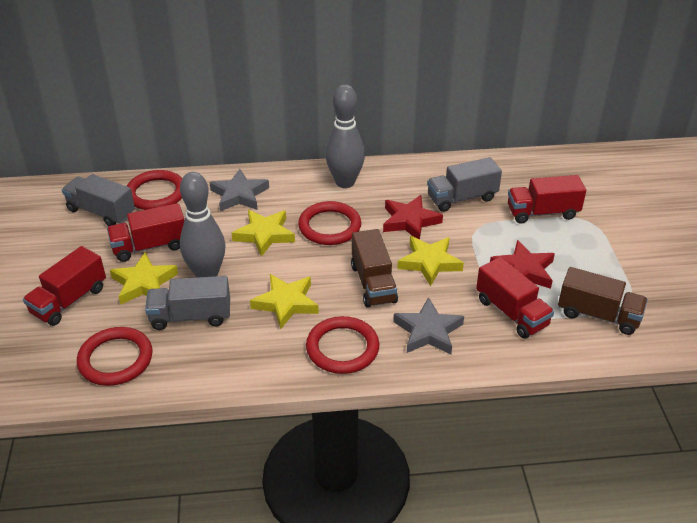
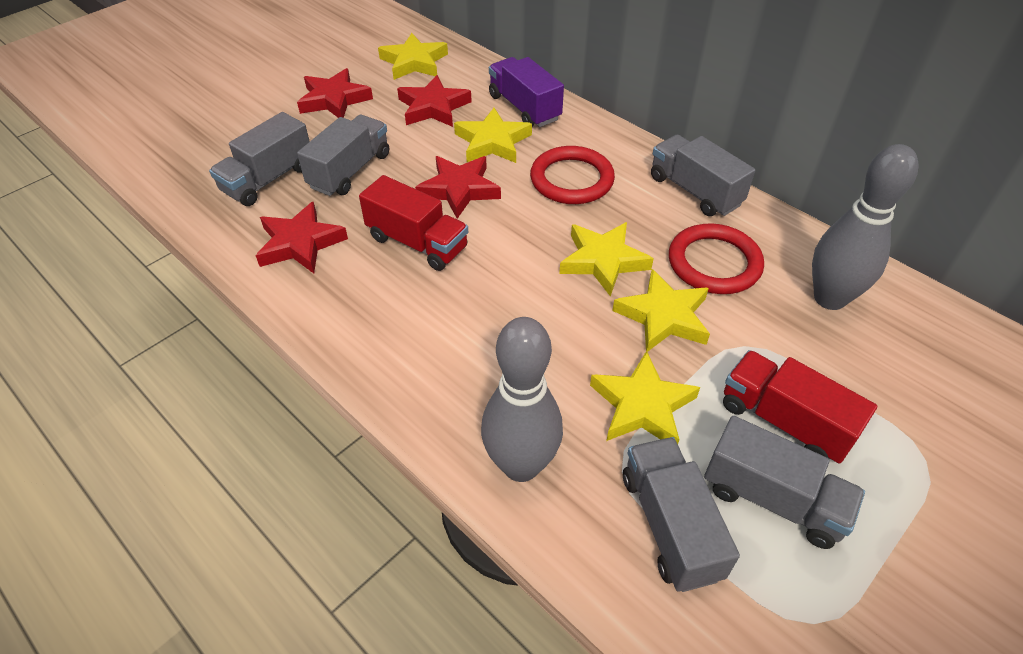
brown truck: [351,229,398,308] [558,267,648,335] = 2 -> none = 0
grey star: [209,169,269,211] [393,297,464,355] = 2 -> none = 0
grey truck: [62,174,135,226] [145,276,230,330] [427,157,502,212] = 3 -> [209,112,310,206] [297,115,389,196] [623,437,740,592] [651,134,755,216] [704,416,865,549] = 5
purple truck: none = 0 -> [489,57,564,127] = 1
red ring: [77,327,153,386] [127,170,182,210] [298,201,361,245] [306,316,379,374] = 4 -> [530,146,615,204] [669,223,764,294] = 2
red star: [383,195,443,240] [490,240,555,289] = 2 -> [256,202,348,273] [297,68,373,118] [397,75,472,127] [415,156,501,219] = 4
red truck: [23,246,106,326] [107,203,185,262] [476,257,554,339] [508,175,586,224] = 4 -> [359,175,468,271] [723,350,877,464] = 2
yellow star: [110,253,178,304] [231,210,295,257] [250,274,319,329] [397,236,464,286] = 4 -> [378,33,448,80] [454,108,532,163] [559,222,654,296] [590,351,700,444] [612,269,710,352] = 5

